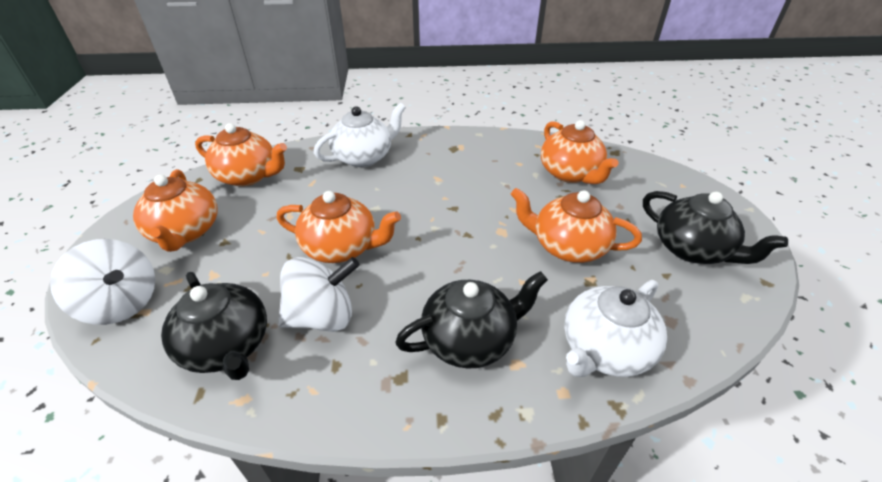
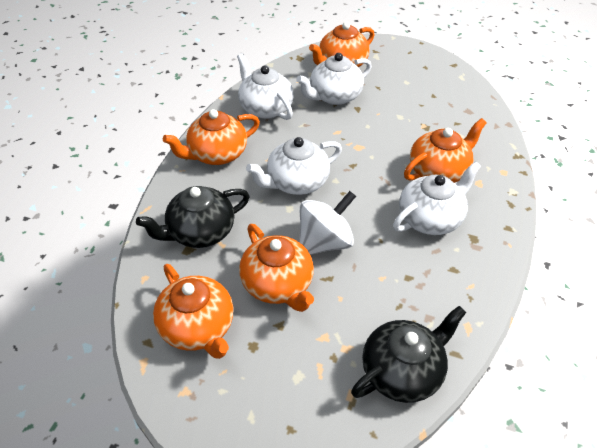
black teapot: [161,272,267,380] [395,271,548,369] [643,191,788,264] = 3 -> [136,186,250,248] [351,306,466,403] = 2
white spinning top: [50,239,155,325] [278,257,360,332] = 2 -> [299,191,356,255] = 1
white teapot: [314,103,406,167] [564,280,667,377] = 2 -> [237,53,294,120] [246,137,342,195] [296,53,372,105] [393,161,481,235] = 4

